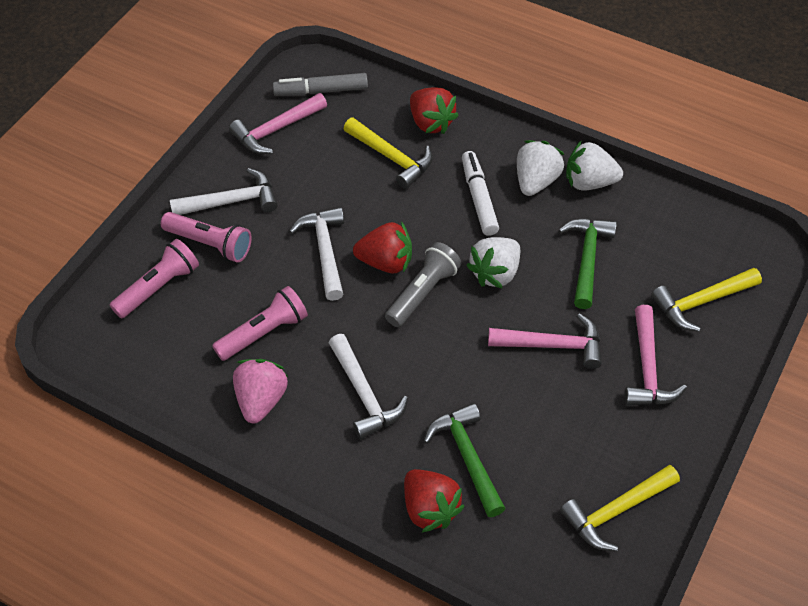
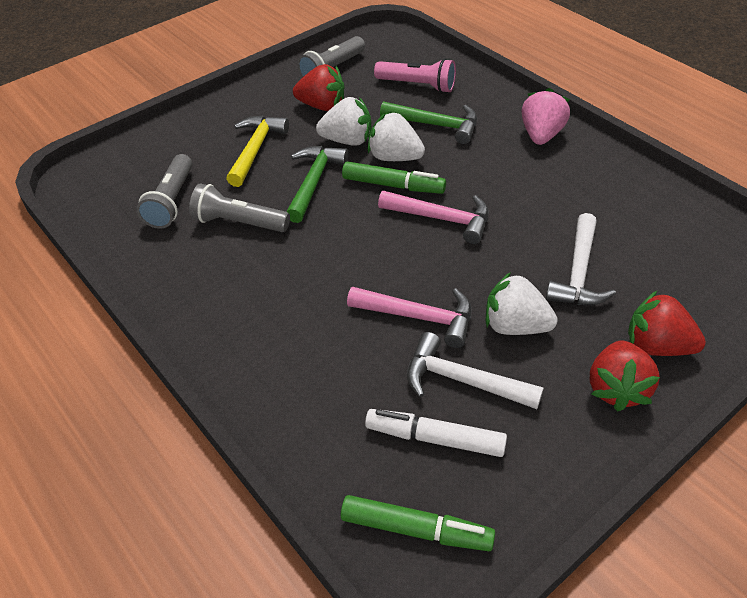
green marker: none = 0 -> [341,495,495,551] [342,161,446,194] = 2
grey flashlight: [385,242,461,327] = 1 -> [136,154,193,229] [189,183,290,232] [297,36,365,78] = 3
grey marker: [273,73,368,96] = 1 -> none = 0
pink flashlight: [110,239,199,318] [161,212,252,263] [212,286,308,361] = 3 -> [374,58,456,93] = 1
pink hammer: [229,93,327,154] [488,313,602,369] [625,305,687,406] = 3 -> [347,287,472,348] [378,191,489,244] = 2
white hammer: [170,168,278,215] [289,207,344,301] [329,334,408,439] = 3 -> [407,332,544,409] [546,213,616,305] = 2
yellow hammer: [344,118,433,189] [560,465,680,551] [651,268,762,332] = 3 -> [226,116,289,187] = 1

